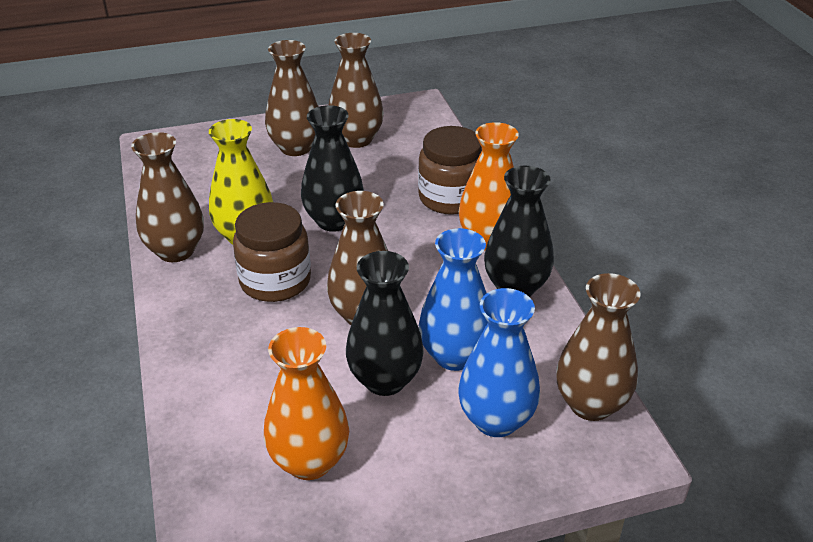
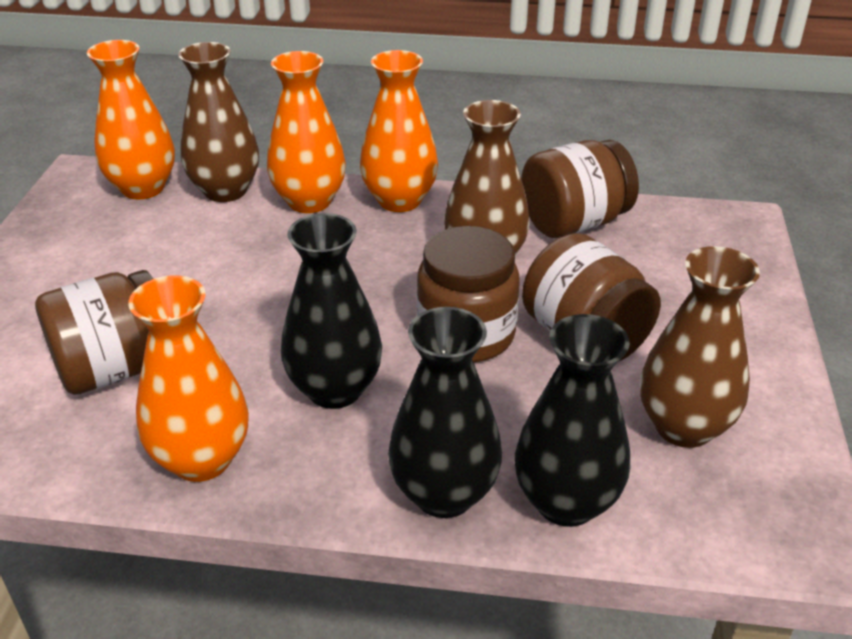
blue vase: [419,228,488,371] [458,288,540,437] = 2 -> none = 0
brown jar: [233,202,311,302] [418,126,482,215] = 2 -> [35,270,153,395] [417,226,520,362] [521,140,639,238] [522,233,661,361] = 4
brown vase: [131,132,204,262] [265,40,319,156] [327,191,388,325] [329,33,384,148] [556,273,641,421] = 5 -> [178,42,259,202] [444,100,530,254] [640,246,760,448] = 3
orange vase: [264,327,349,480] [459,122,519,250] = 2 -> [87,40,175,200] [128,275,249,482] [267,51,346,213] [360,50,438,212] = 4
yellow vase: [209,119,273,245] = 1 -> none = 0

